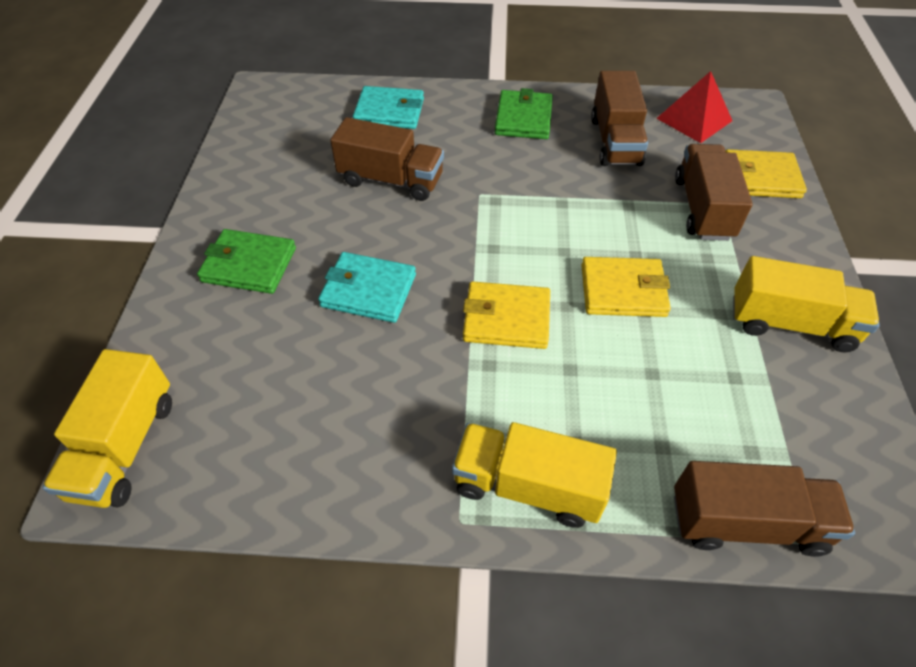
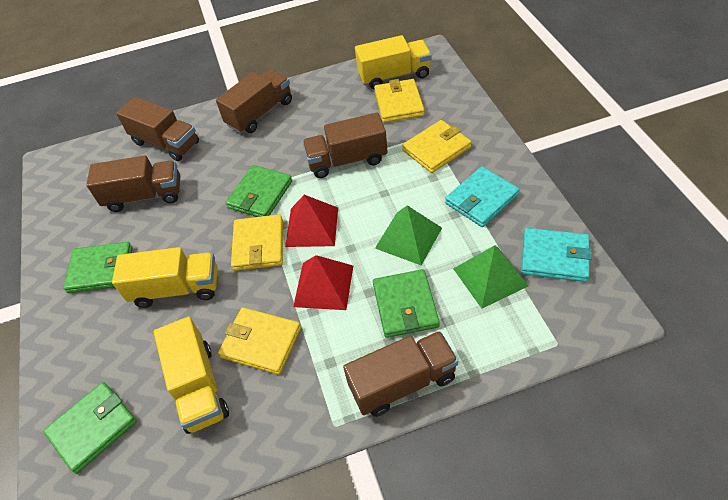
brown truck: [330,117,444,201] [591,71,648,166] [674,461,855,557] [675,144,753,241] = 4 -> [86,156,180,212] [116,97,199,161] [216,70,292,133] [302,112,388,178] [343,331,458,417] = 5
green pyramid: none = 0 -> [375,205,442,265] [453,245,528,309] = 2
green wallet: [197,229,296,294] [495,88,553,139] = 2 -> [43,382,137,474] [63,242,132,293] [225,165,292,217] [373,269,440,338] = 4
red pyramid: [656,71,732,143] = 1 -> [285,195,338,247] [293,255,353,310] = 2
yellow wallet: [463,281,550,349] [581,257,671,317] [726,149,807,198] = 3 -> [218,307,301,375] [231,214,283,271] [374,79,425,123] [402,120,472,173] = 4

